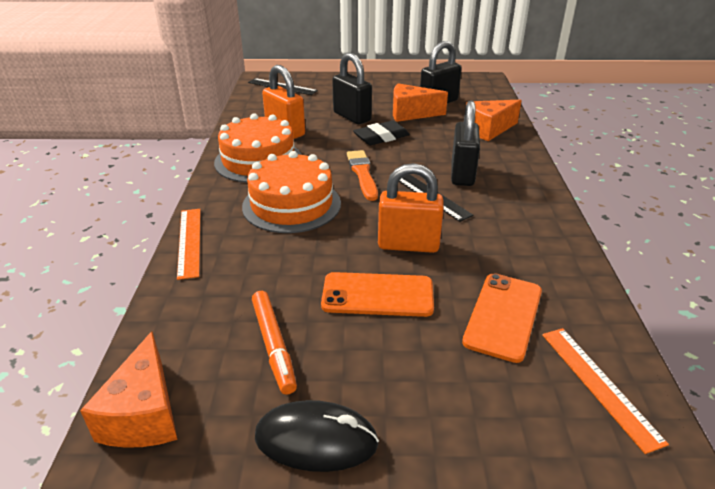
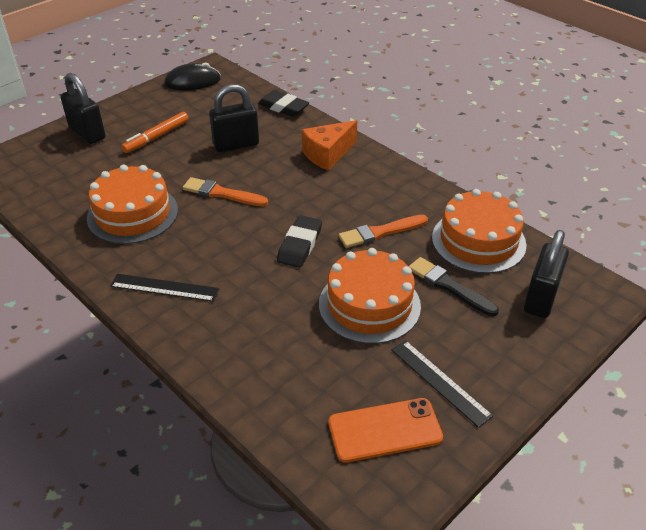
black brush: none = 0 -> [409,257,499,316] = 1
black eraser: [353,121,410,145] = 1 -> [258,90,309,117] [277,215,322,268] = 2
orange brush: [347,150,378,201] = 1 -> [183,177,268,206] [339,215,428,248] = 2
orange cake: [214,113,302,183] [242,151,341,233] = 2 -> [87,165,178,244] [319,248,421,344] [432,189,527,274] = 3
orange cheese: [80,331,177,448] [393,83,448,122] [466,100,522,141] = 3 -> [302,120,357,171] = 1
orange padlock: [262,65,305,139] [378,163,444,253] = 2 -> none = 0
orange phone: [321,272,434,317] [462,273,542,363] = 2 -> [328,398,443,463] = 1
orange ruler: [177,209,201,280] [542,328,669,454] = 2 -> none = 0

